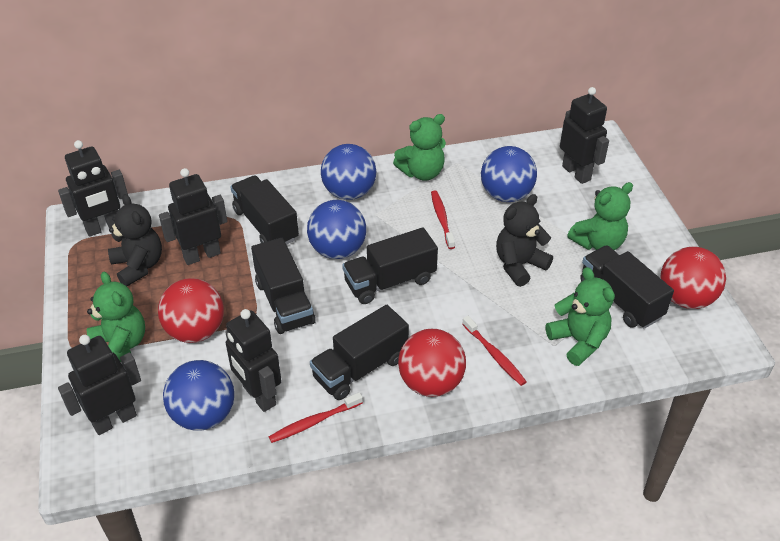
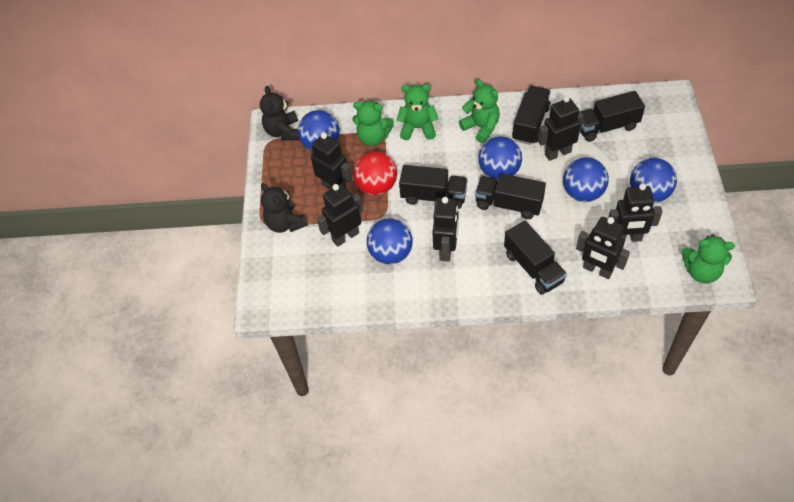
black robot: [58,140,128,237] [58,335,141,435] [159,168,227,265] [225,309,281,412] [560,87,609,184] = 5 -> [310,133,352,189] [317,184,363,247] [432,197,459,261] [538,96,584,161] [576,217,630,279] [608,183,662,242] = 6
blue ball: [163,360,234,431] [307,200,366,259] [321,144,377,200] [481,146,537,202] = 4 -> [298,110,340,150] [367,218,413,264] [478,136,522,180] [563,157,609,202] [630,158,677,203] = 5
red ball: [158,278,224,343] [398,329,466,397] [660,247,726,309] = 3 -> [354,152,397,195] = 1
red toothbrush: [269,392,363,443] [431,191,455,249] [462,316,527,386] = 3 -> none = 0

